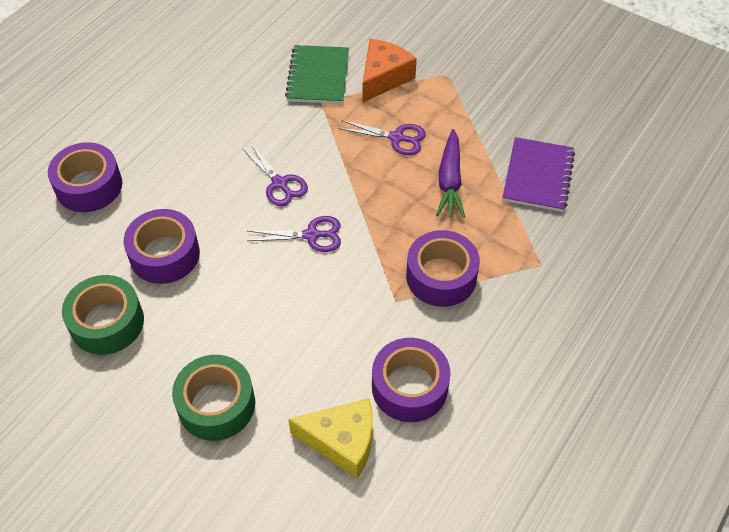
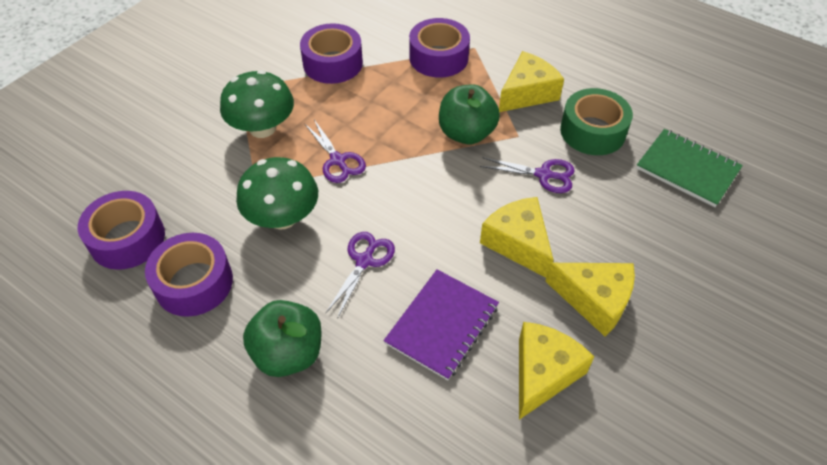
green apple: none = 0 -> [243,300,322,377] [439,84,500,144] = 2
green mushroom: none = 0 -> [220,70,294,138] [236,157,318,230] = 2
green tape: [62,275,144,355] [172,355,255,441] = 2 -> [560,88,633,155] = 1
orange cheese: [363,39,417,102] = 1 -> none = 0
purple carrot: [436,129,465,218] = 1 -> none = 0
yellow cheese: [288,398,373,479] = 1 -> [480,197,554,278] [499,51,564,112] [519,322,594,420] [545,263,635,336] = 4

